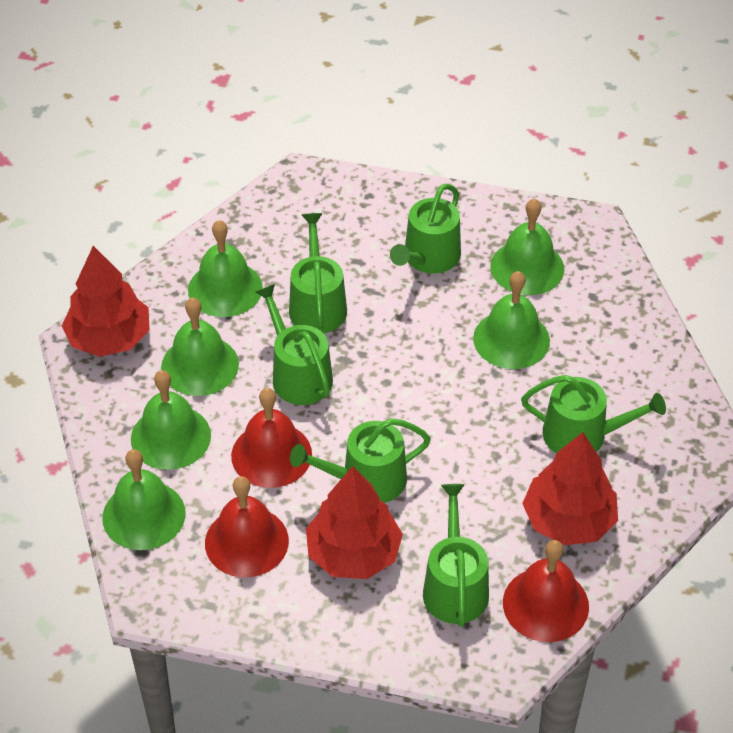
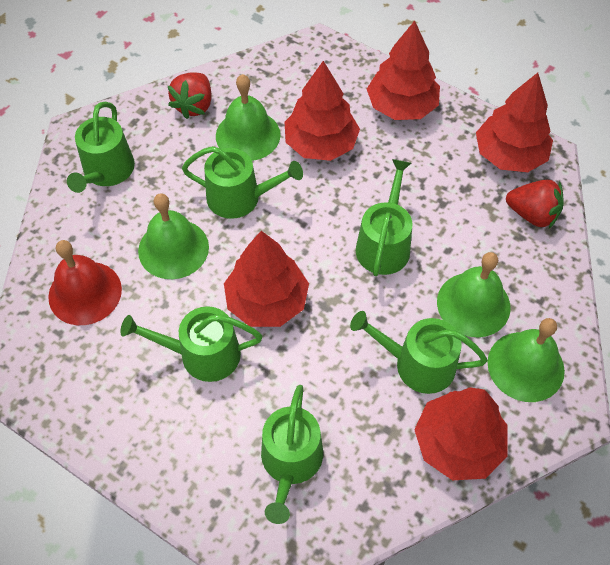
green bell: [102,449,186,550] [131,370,211,470] [161,298,239,396] [188,220,263,317] [473,271,550,369] [490,198,564,295] = 6 -> [138,193,209,279] [216,74,280,161] [437,252,510,337] [487,318,565,402] = 4
red bell: [205,476,289,578] [231,388,312,488] [503,540,589,642] = 3 -> [48,240,122,325] = 1
red strawberry: none = 0 -> [168,72,212,119] [506,179,564,229] = 2
red tree: [62,246,150,357] [306,466,403,579] [522,432,618,545] = 3 -> [224,231,309,327] [285,61,360,161] [367,21,440,120] [414,387,508,480] [476,73,553,172] = 5

